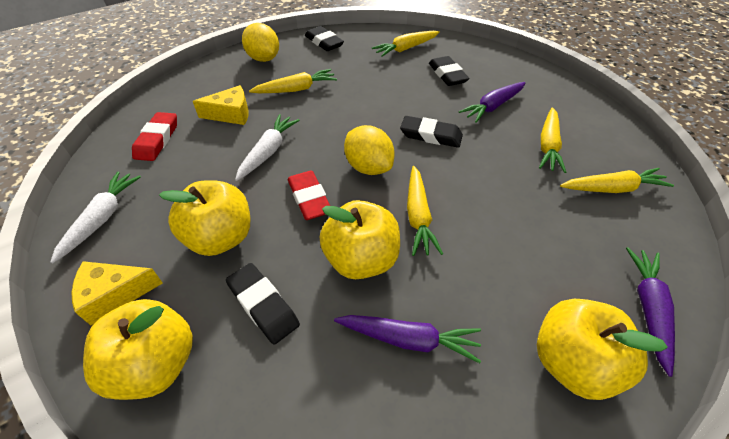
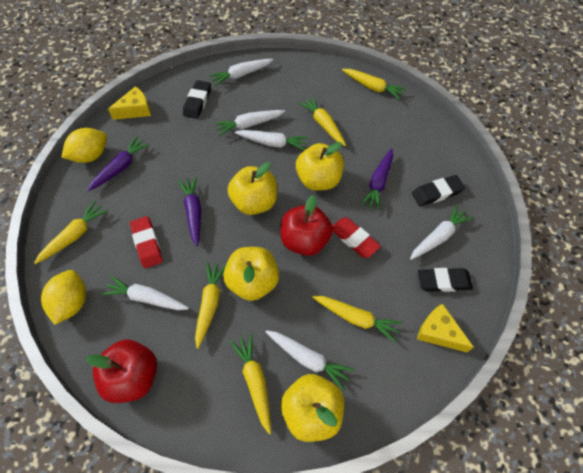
black eraser: [226,263,300,344] [305,26,344,51] [400,116,463,148] [429,56,470,86] = 4 -> [183,80,211,119] [412,175,465,206] [418,268,473,292] = 3
red apple: none = 0 -> [86,339,157,403] [280,195,333,256] = 2
white carrot: [50,171,141,263] [235,114,300,181] = 2 -> [101,275,189,310] [209,59,273,86] [214,110,285,136] [235,130,308,150] [266,330,355,391] [410,205,473,260] = 6
yellow carrot: [249,69,337,93] [372,31,440,57] [407,166,443,256] [539,107,566,173] [560,168,674,193] = 5 -> [34,201,108,264] [195,262,226,349] [230,334,271,434] [298,96,346,146] [312,296,402,342] [342,69,407,100] = 6

